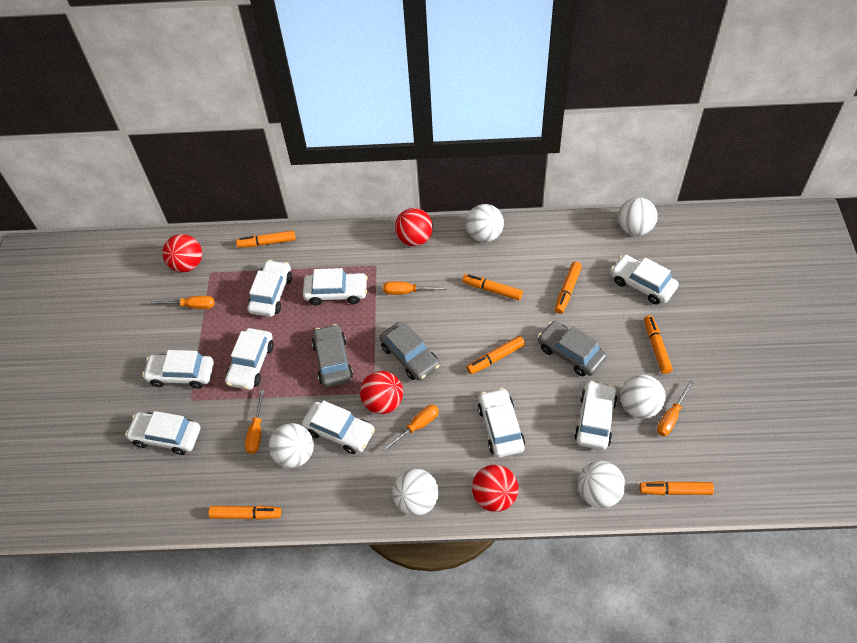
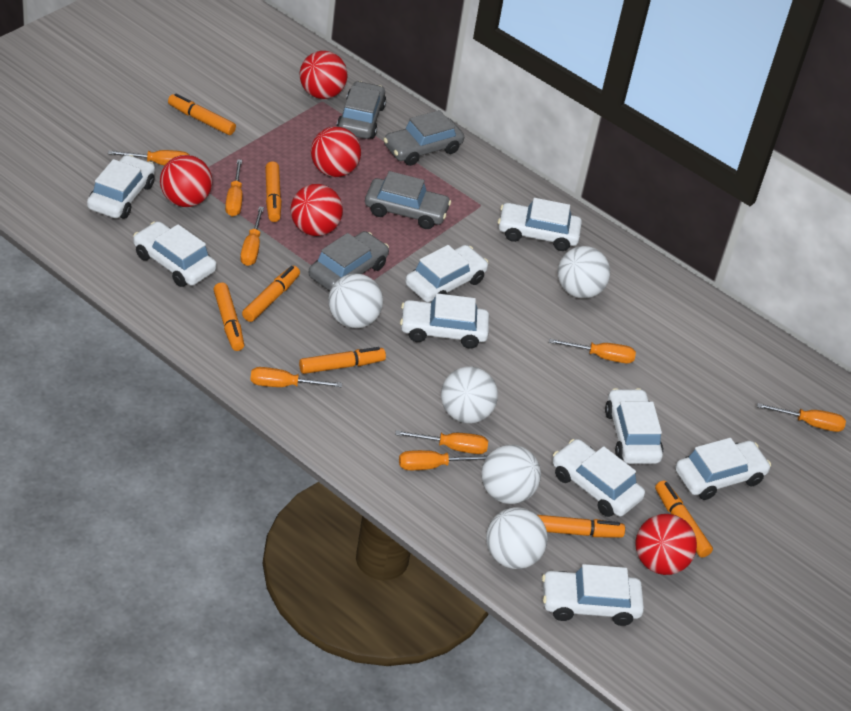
grey car: [312,324,353,387] [379,322,440,381] [538,321,607,377] = 3 -> [309,231,389,291] [336,81,386,139] [365,171,451,229] [383,110,464,166] = 4
orange screwdriver: [151,296,215,309] [245,390,264,454] [382,405,439,452] [383,281,446,295] [657,381,694,436] = 5 -> [108,150,189,166] [225,159,242,217] [240,206,264,266] [250,367,342,387] [395,430,488,454] [399,450,488,470] [549,339,636,363] [757,403,846,432] = 8
red ball: [162,234,202,272] [360,371,403,414] [395,208,433,246] [472,465,518,512] = 4 -> [160,155,212,207] [290,184,343,236] [300,51,347,99] [311,126,361,177] [635,514,697,575] = 5
white ball: [269,423,314,468] [392,469,439,516] [466,204,504,242] [578,461,625,508] [618,197,658,236] [620,375,666,419] = 6 -> [328,274,383,328] [441,367,498,423] [481,445,541,504] [486,507,548,569] [557,246,610,299] = 5

